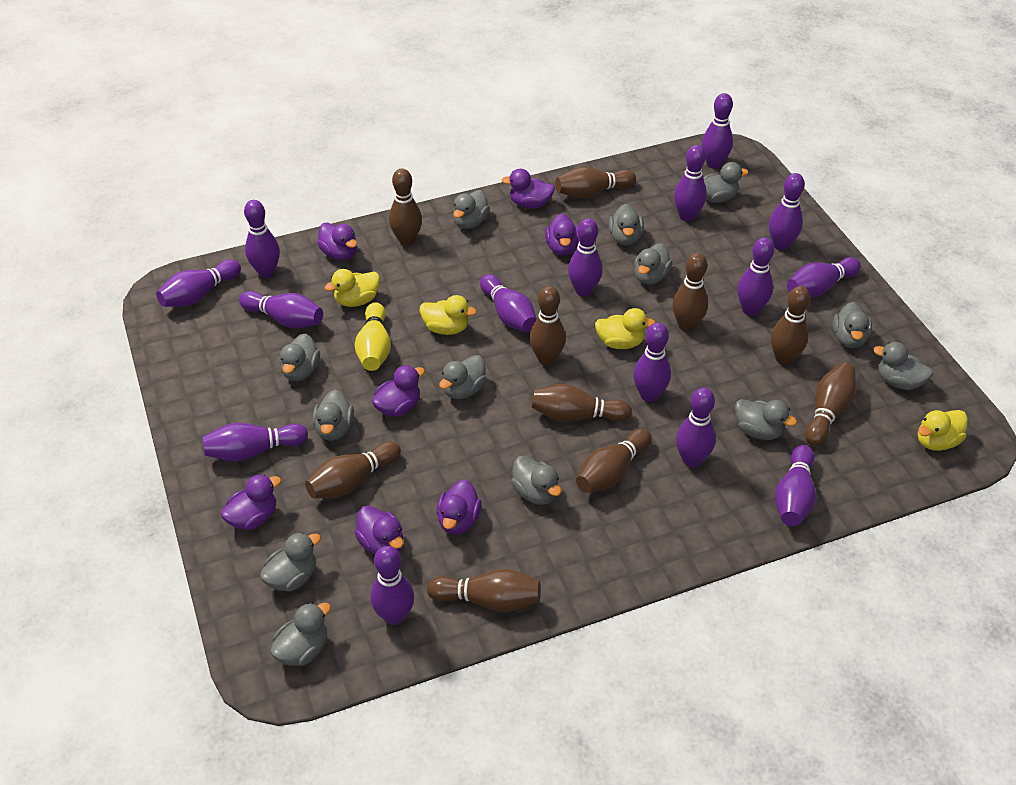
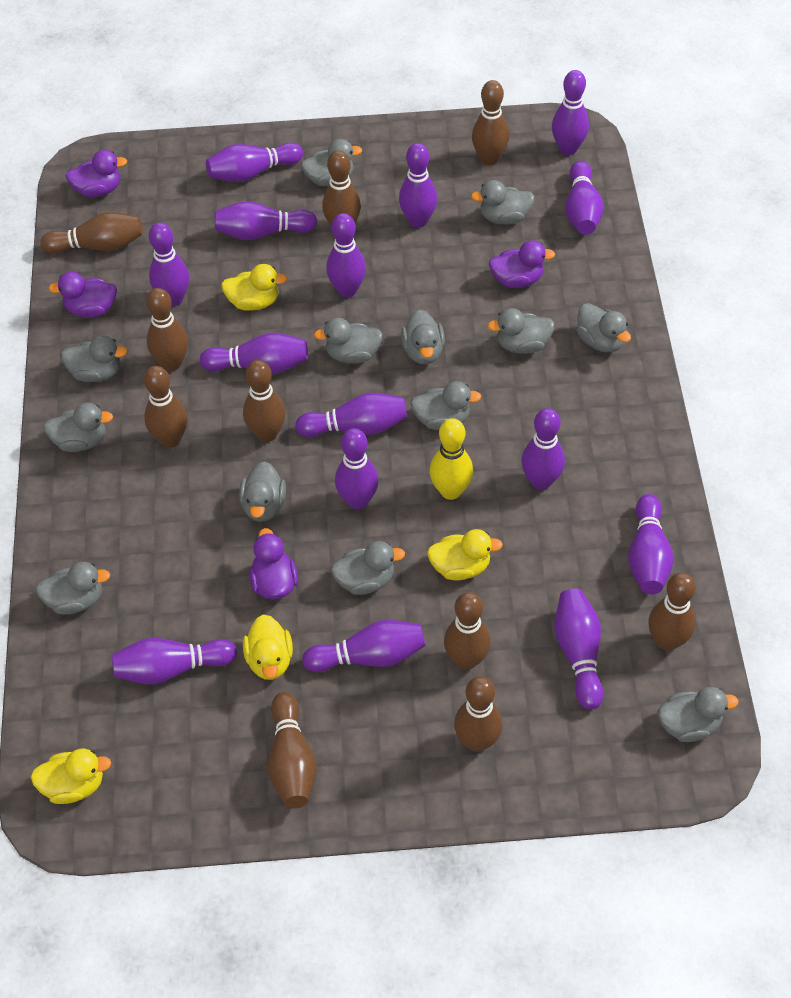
purple duck: [221,474,281,530] [317,223,357,260] [355,506,403,554] [371,365,425,417] [436,479,482,534] [502,169,555,208] [545,213,579,256] = 7 -> [48,272,117,317] [65,150,127,197] [249,528,298,599] [489,240,555,288] = 4

